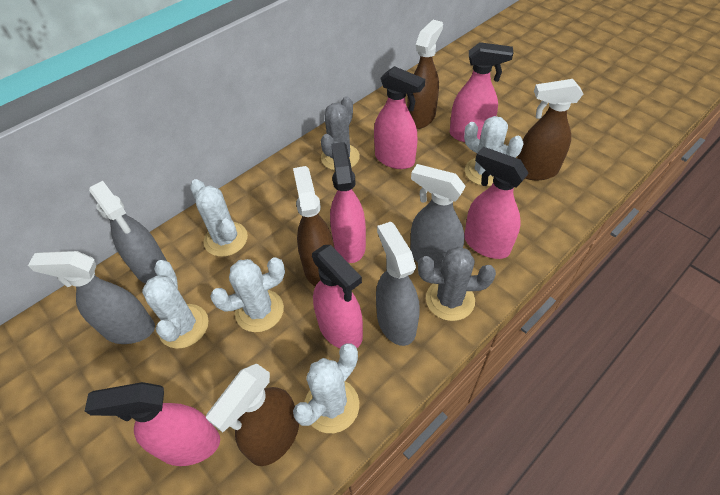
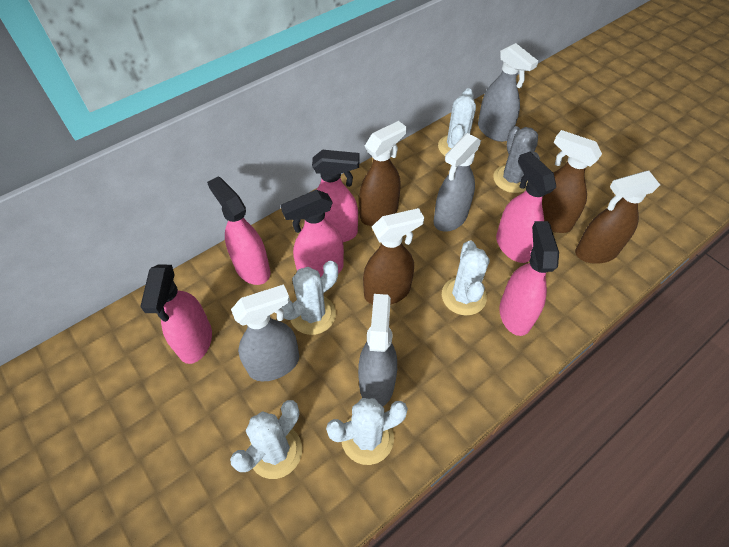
grey cactus: [321,96,360,171] [418,247,496,321] = 2 -> [493,126,540,193] = 1

